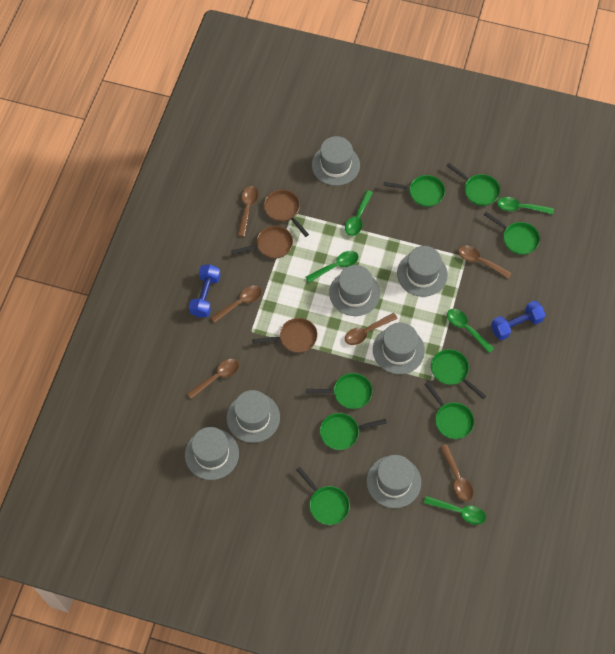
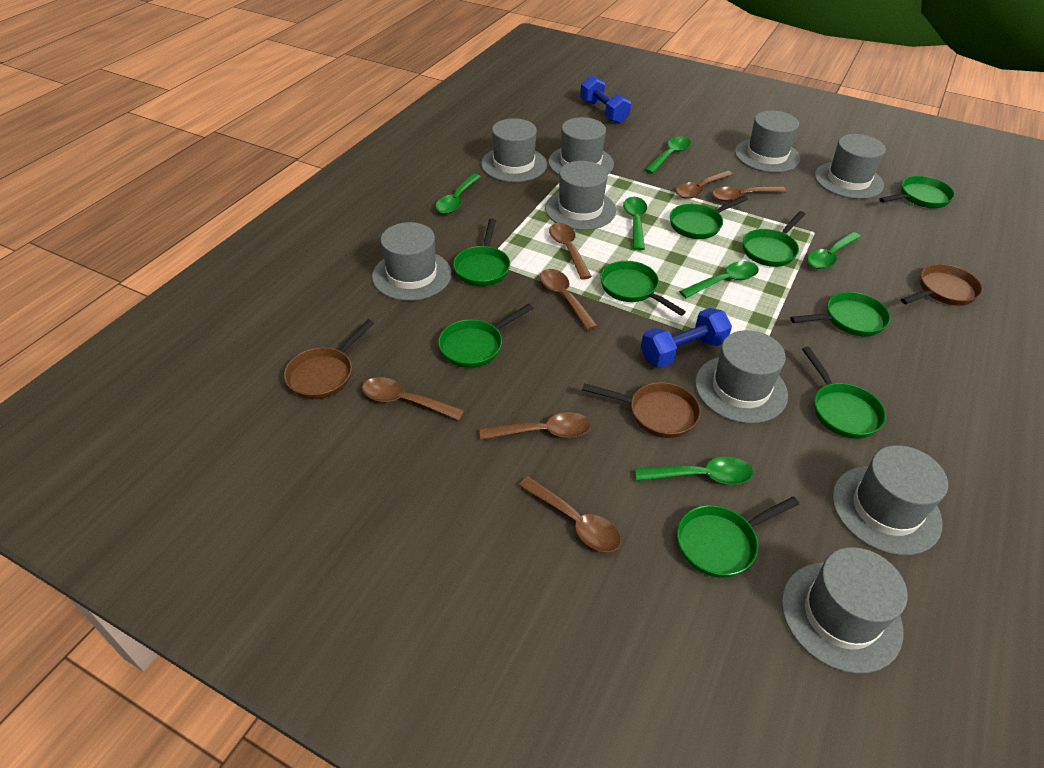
brown spoon: [187,359,239,399] [210,286,262,323] [238,186,259,237] [345,313,398,345] [440,444,473,501] [458,246,512,279] = 6 -> [362,377,465,421] [480,412,591,440] [518,476,621,552] [540,269,597,330] [549,223,592,280] [675,170,733,199] [712,186,786,202] = 7
green pan: [296,467,350,525] [306,373,372,409] [320,413,387,450] [384,175,445,207] [425,382,474,439] [431,349,486,399] [446,163,500,206] [484,212,540,255] = 8 -> [438,304,533,368] [453,219,510,286] [600,261,686,316] [670,196,748,239] [677,496,799,578] [743,211,806,267] [790,292,890,336] [802,347,886,439] [879,176,955,208] = 9
green spoon: [306,251,359,283] [345,190,373,236] [424,496,486,525] [447,309,494,353] [497,197,554,214] = 5 -> [435,174,481,214] [623,197,647,250] [635,457,753,485] [645,137,691,174] [679,261,759,298] [807,232,861,269] = 6
grey hat: [185,427,239,480] [226,390,280,443] [312,136,360,186] [329,265,380,316] [366,455,421,508] [373,322,425,374] [397,246,448,297] = 7 -> [372,222,452,301] [481,118,547,182] [545,161,616,230] [548,117,614,175] [695,330,788,424] [735,111,800,173] [781,547,907,674] [814,134,886,199] [832,445,948,555] = 9

